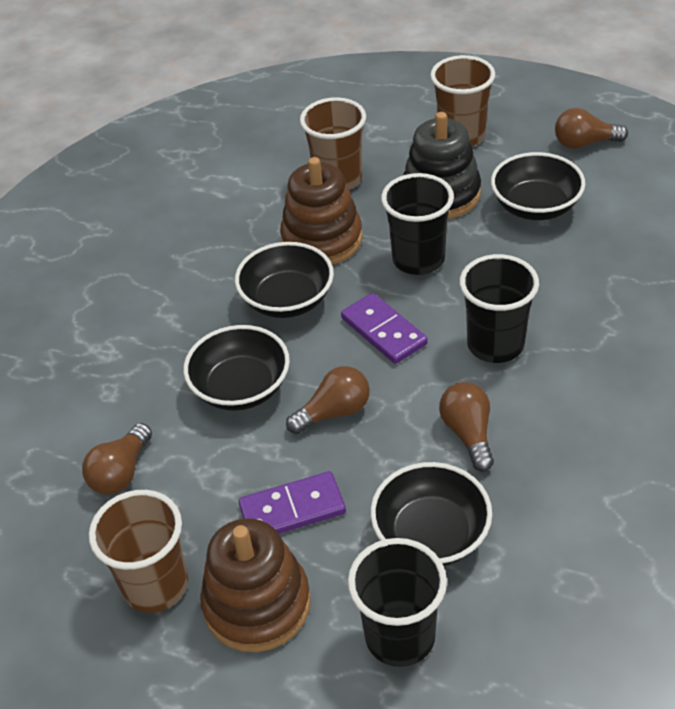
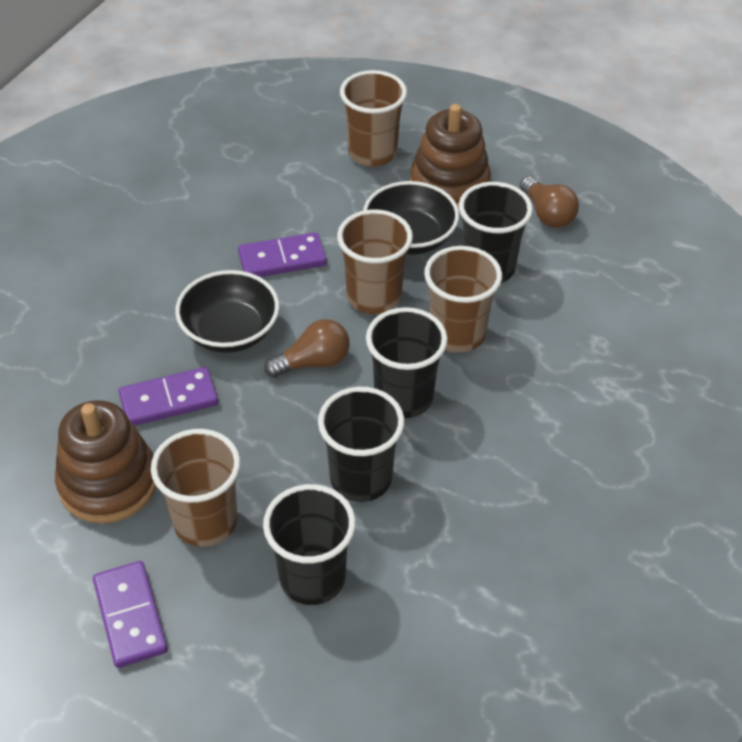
black bowl: [183,325,290,411] [235,242,334,318] [370,462,492,566] [491,152,585,220] = 4 -> [175,270,279,353] [363,181,459,255] = 2
black cup: [348,538,447,667] [381,173,454,275] [460,254,539,363] = 3 -> [263,484,356,605] [318,387,404,502] [366,307,448,418] [459,182,533,283] = 4
black stacking toy: [403,112,481,219] = 1 -> none = 0
brown cup: [89,490,188,613] [300,97,366,190] [430,55,495,146] = 3 -> [151,429,240,547] [337,209,413,314] [340,70,407,167] [424,246,502,353] = 4
brown light bulb: [82,423,152,495] [286,366,370,434] [439,382,494,472] [555,108,628,149] = 4 -> [264,319,350,378] [520,177,579,228] = 2
purple domino: [239,471,346,534] [341,293,428,364] = 2 -> [93,561,168,668] [119,367,218,426] [238,232,327,277] = 3

